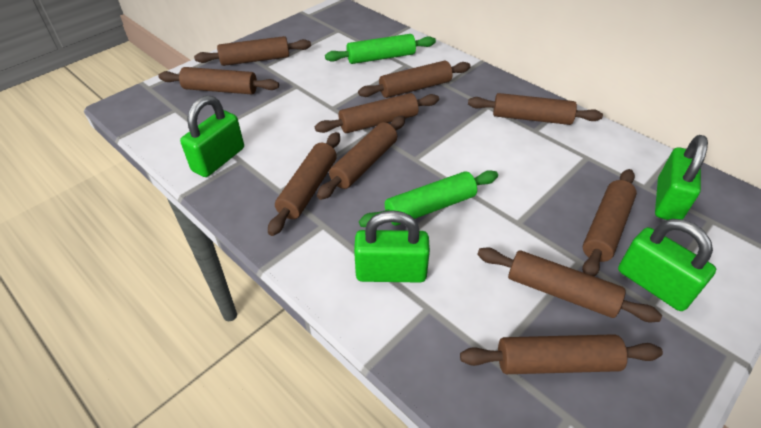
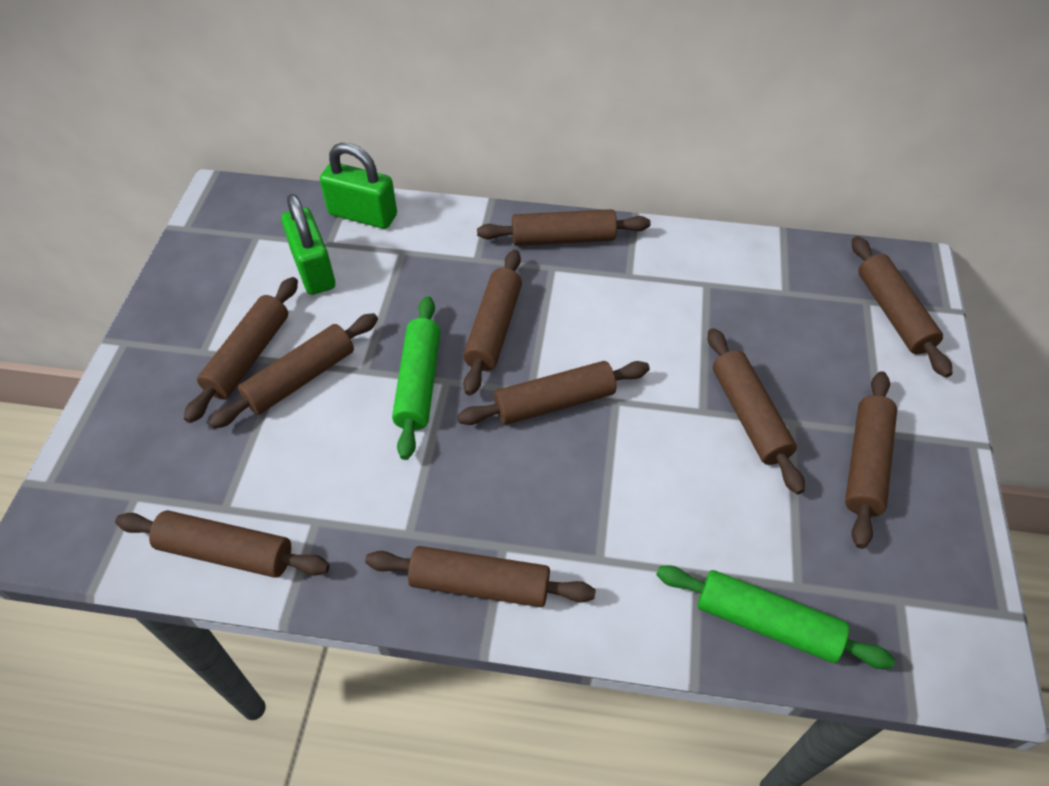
green padlock: [180,95,244,177] [354,210,430,283] [618,219,716,311] [655,135,708,220] = 4 -> [281,194,335,295] [320,143,397,229] = 2

